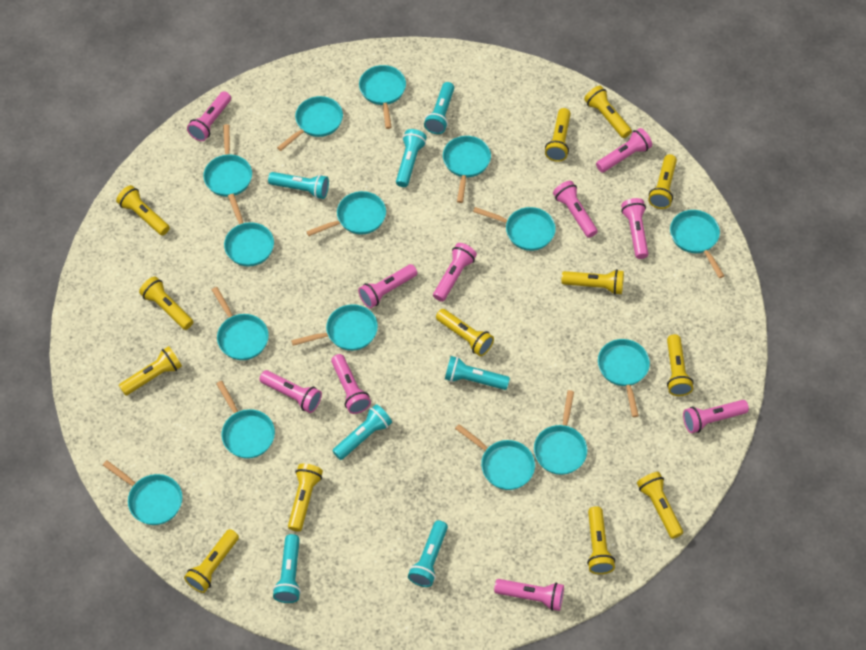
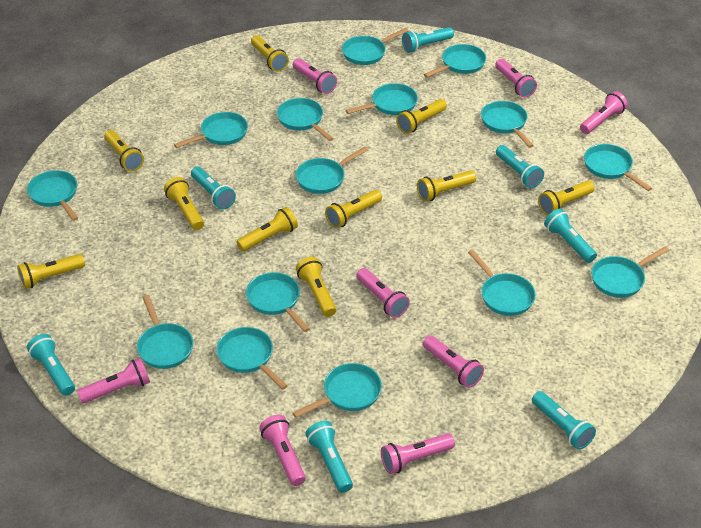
pink flashlight: [187,91,231,141] [260,370,322,413] [331,354,371,414] [358,264,417,308] [433,243,477,302] [494,579,564,611] [553,181,598,238] [596,128,652,173] [621,198,648,259] [683,400,749,433] = 10 -> [77,358,150,404] [259,415,306,486] [293,58,337,94] [357,268,410,318] [381,433,455,474] [423,335,484,388] [495,59,537,98] [580,91,628,134] = 8
yellow flashlight: [116,185,170,236] [119,346,182,396] [139,276,193,330] [184,529,239,593] [288,463,323,532] [436,309,494,356] [545,108,571,162] [561,269,624,295] [584,86,632,138] [587,506,615,574] [637,472,683,539] [648,154,677,209] [667,334,694,396] = 13 -> [17,254,85,289] [104,130,144,171] [164,177,204,230] [236,207,298,252] [251,35,289,72] [296,257,336,317] [325,190,382,229] [396,99,447,134] [417,170,476,202] [538,181,595,215] = 10

